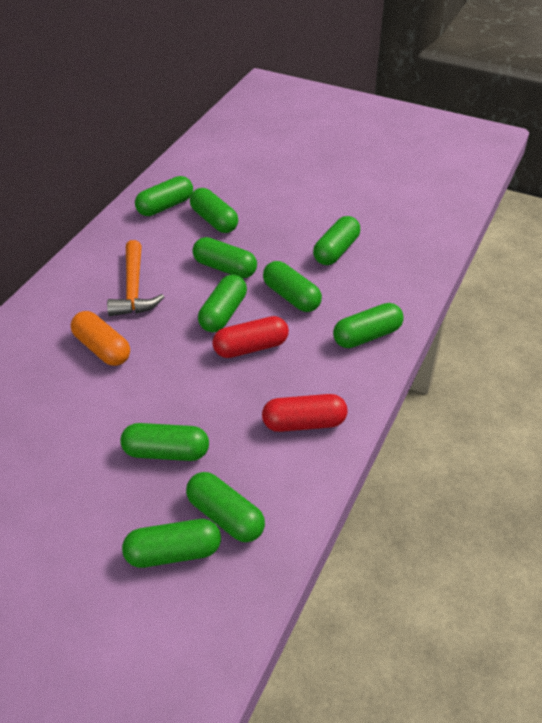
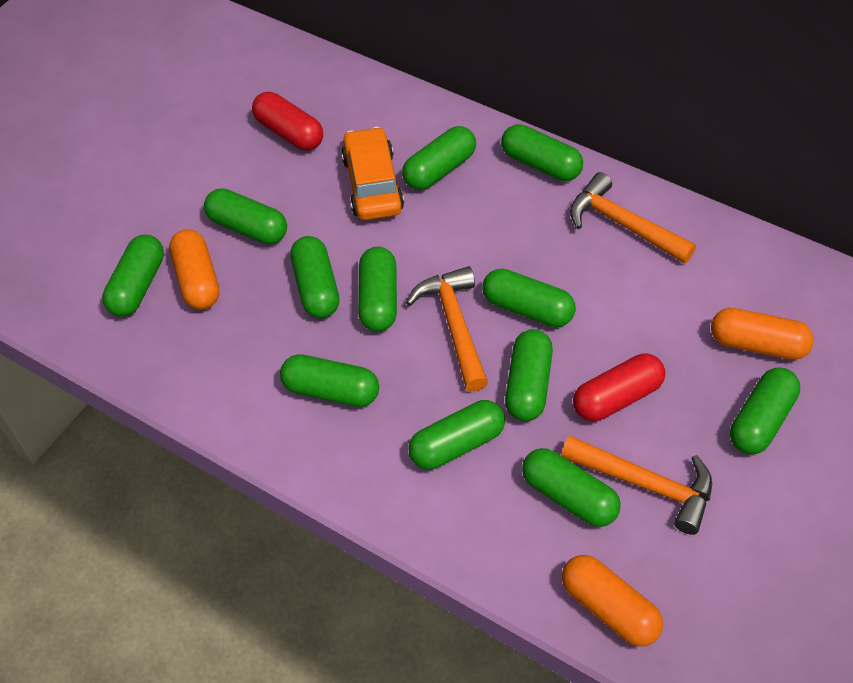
green capsule: [120,423,209,461] [122,519,221,568] [135,176,193,216] [186,472,265,542] [190,188,238,233] [193,237,257,278] [198,274,247,332] [263,261,322,312] [313,216,360,265] [333,303,404,348] = 10 -> [102,235,164,317] [204,188,287,244] [280,354,379,407] [290,236,339,319] [358,247,397,332] [402,126,476,190] [409,400,505,470] [482,269,576,327] [501,124,583,181] [505,329,553,421] [522,448,621,527] [730,368,800,454] = 12
orange capsule: [71,311,130,366] = 1 -> [169,229,220,310] [562,555,663,647] [711,308,814,360] = 3
orange car: none = 0 -> [341,127,404,220] = 1
orange hammer: [107,240,164,316] = 1 -> [406,266,488,392] [561,435,712,535] [570,172,696,264] = 3

